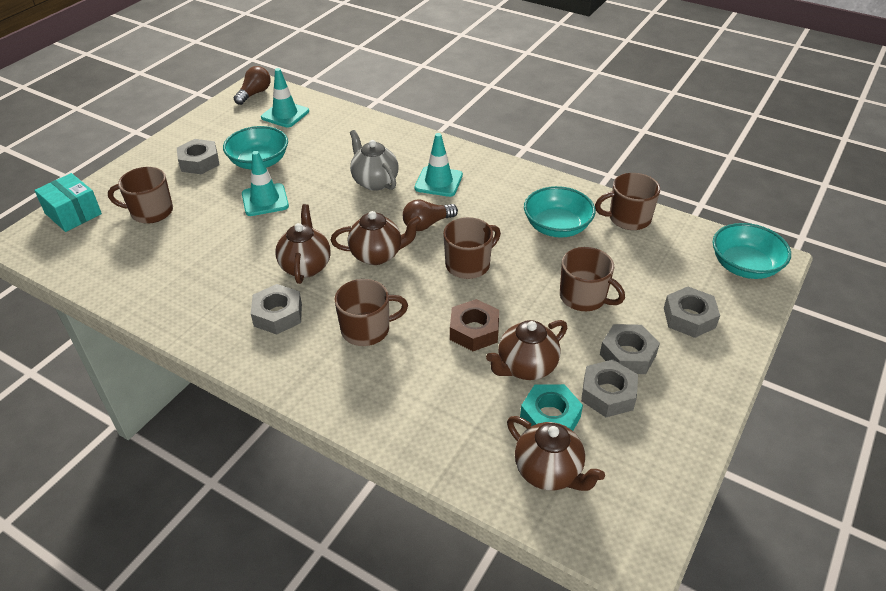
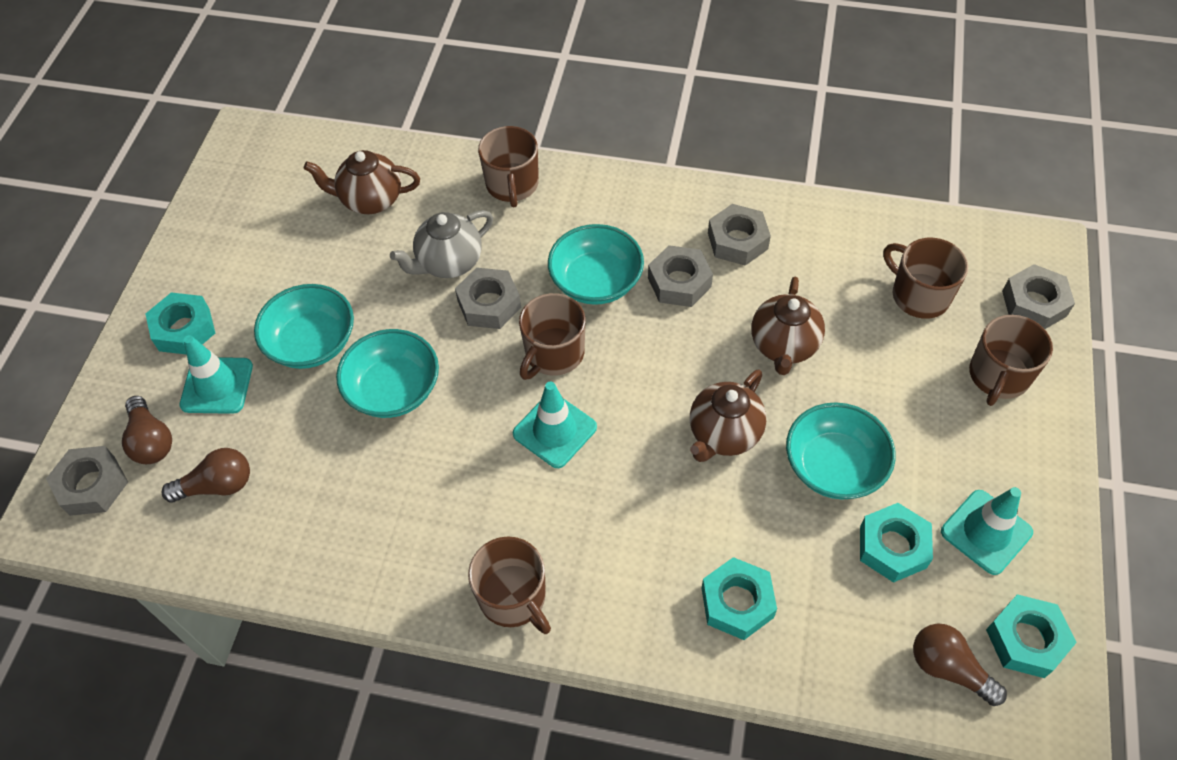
brown light bulb: [234,66,270,105] [403,199,458,231] = 2 -> [122,396,172,464] [162,448,250,503] [913,623,1007,706] = 3
brown nut: [450,299,499,351] = 1 -> none = 0
brown teapot: [275,204,330,284] [331,211,421,265] [486,320,567,380] [507,416,605,491] = 4 -> [304,150,420,214] [690,370,766,462] [751,277,825,375] = 3
turquoise bowl: [223,126,288,170] [524,186,596,237] [713,223,791,279] = 3 -> [254,284,354,369] [336,329,439,418] [548,224,644,305] [786,403,896,499] = 4
turquoise box: [34,173,102,232] = 1 -> none = 0
turquoise nut: [520,384,583,431] = 1 -> [146,293,215,355] [702,557,777,640] [860,503,933,583] [986,594,1077,678] = 4

